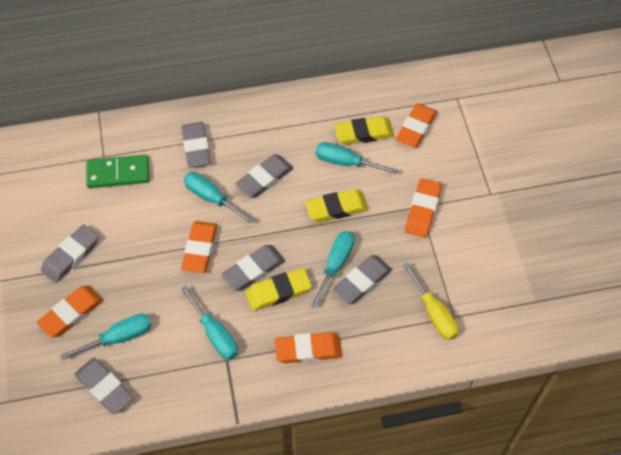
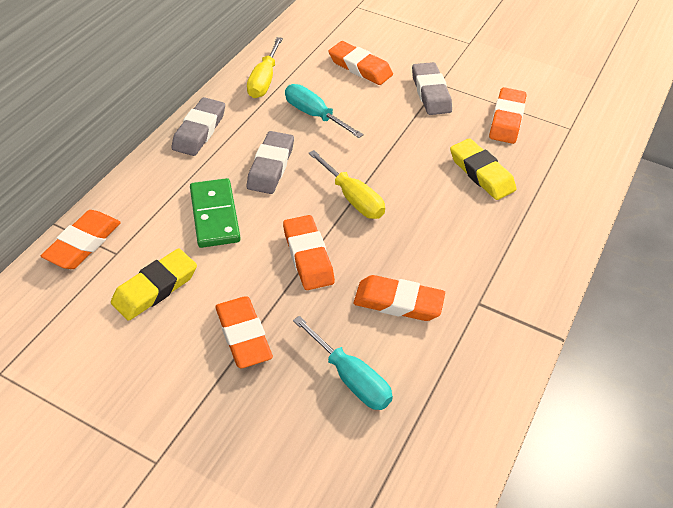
grey eraser: [41,224,99,283] [75,358,134,414] [181,122,211,167] [222,245,285,291] [235,154,293,198] [333,255,392,304] = 6 -> [171,97,225,156] [247,131,294,194] [412,62,452,115] = 3
orange eraser: [37,286,103,337] [181,221,217,273] [275,332,342,363] [396,103,437,148] [405,178,442,238] = 5 -> [41,210,121,269] [215,296,273,368] [283,215,335,290] [328,41,393,85] [354,275,445,321] [489,87,526,144] = 6
turquoise screwdriver: [60,313,152,360] [181,286,238,360] [184,172,255,224] [311,231,355,308] [315,142,398,174] = 5 -> [285,84,364,138] [293,316,393,410] = 2
yellow eraser: [245,268,312,311] [305,189,369,222] [334,116,394,145] = 3 -> [111,248,197,321] [450,138,516,200] = 2
yellow screwdriver: [403,263,459,340] = 1 -> [247,37,283,98] [308,150,385,219] = 2

